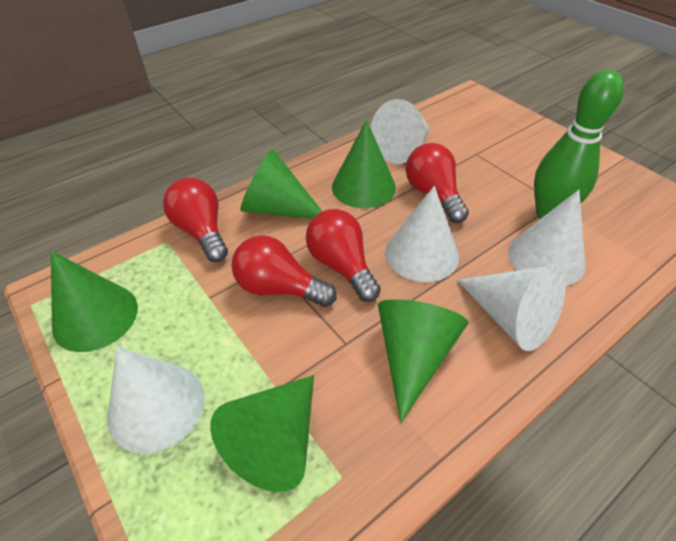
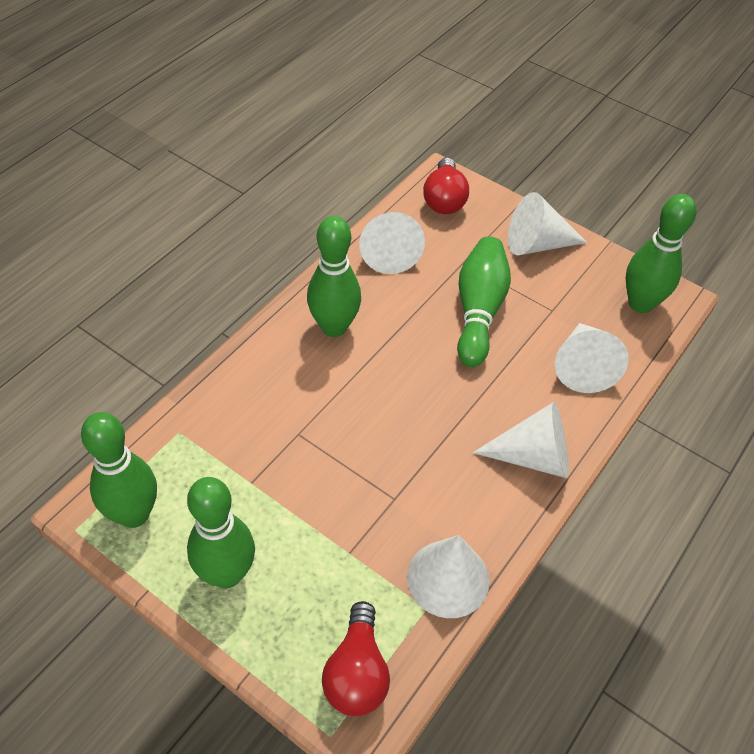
green bowling pin: [534,70,624,219] = 1 -> [81,412,157,528] [187,477,255,588] [307,216,361,337] [457,236,511,367] [626,194,696,313] = 5
green cone: [51,251,138,352] [210,375,314,492] [240,149,322,219] [332,120,396,208] [378,299,468,423] = 5 -> none = 0
red light bulb: [163,178,228,262] [232,235,337,307] [306,209,381,302] [406,143,469,223] = 4 -> [322,601,390,716] [423,158,469,214] = 2

